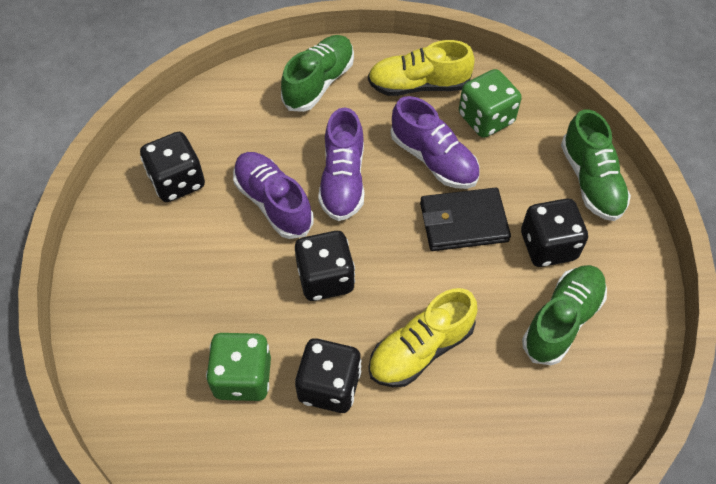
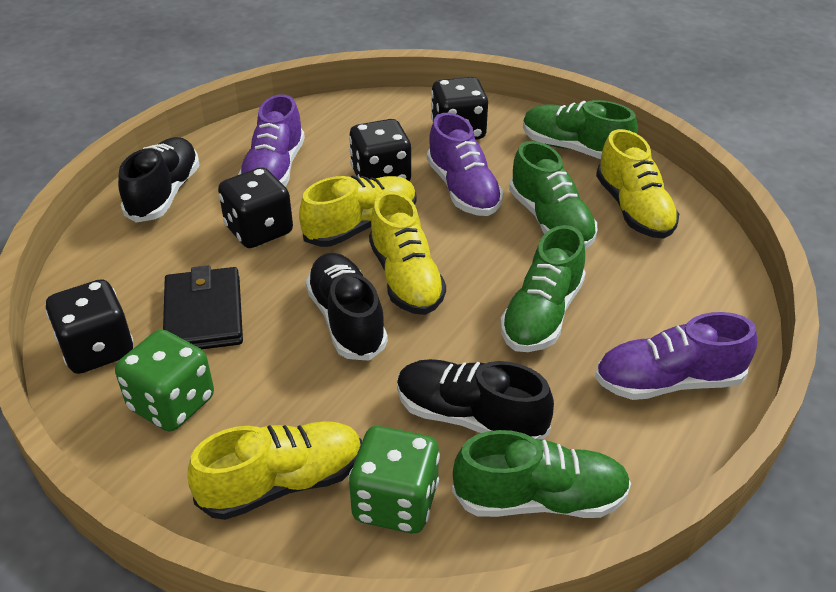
black shoe: none = 0 -> [118,137,200,223] [305,253,388,361] [397,359,554,439] = 3
green shoe: [281,35,354,112] [522,265,607,365] [561,109,631,221] = 3 -> [452,430,631,518] [500,225,586,352] [509,141,597,249] [523,100,638,159] = 4
yellow shoe: [368,40,475,96] [368,288,477,387] = 2 -> [188,421,362,520] [299,175,417,247] [369,191,446,315] [596,129,679,239] = 4

